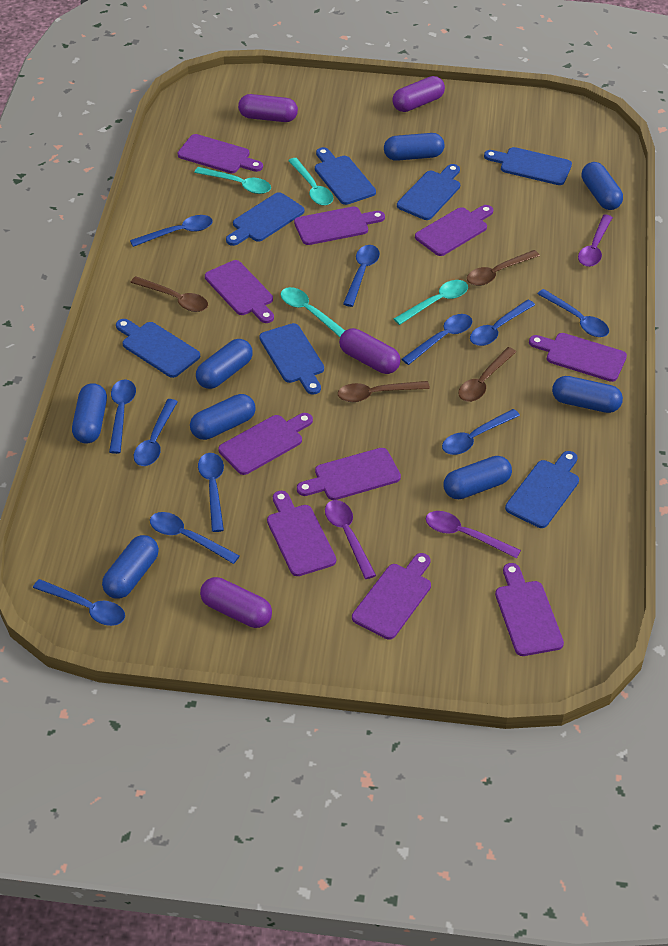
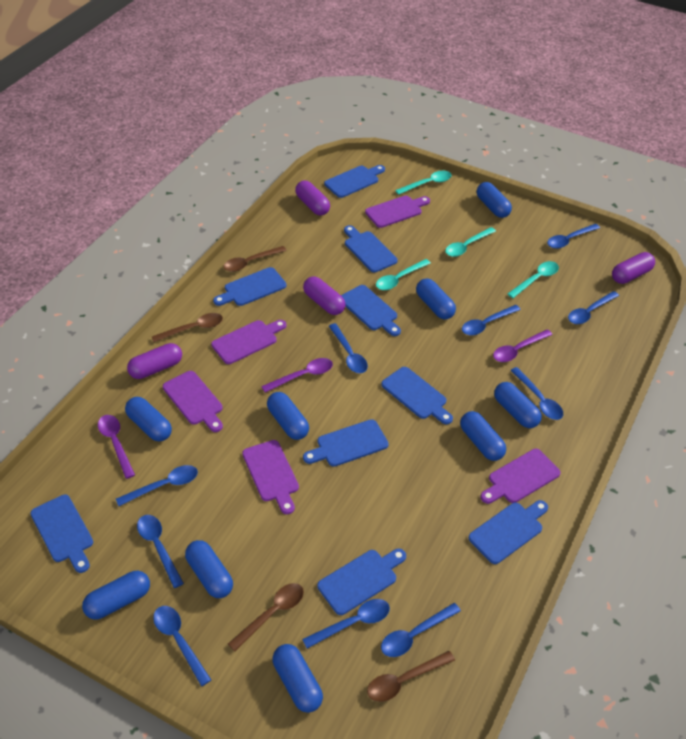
blue capsule: [72,383,107,444] [102,535,159,599] [190,394,256,440] [196,339,253,389] [384,133,444,161] [444,456,512,499] [552,376,623,413] [582,162,623,210] = 8 -> [82,571,150,620] [125,397,172,441] [185,540,233,598] [267,392,309,440] [273,644,323,713] [416,278,456,319] [460,411,506,461] [477,182,512,218] [494,382,542,428] = 9
blue cutting board: [116,319,200,378] [226,192,305,246] [259,323,324,395] [315,147,376,205] [397,164,460,220] [484,147,572,185] [505,451,579,528] = 7 -> [30,495,93,573] [213,267,286,306] [303,419,389,467] [317,549,406,615] [324,165,385,198] [341,285,401,336] [344,225,398,273] [381,367,453,424] [469,500,548,564] = 9
blue spoon: [33,579,125,626] [109,379,136,454] [130,215,213,247] [134,399,178,466] [150,512,240,564] [198,453,224,532] [343,245,380,307] [402,314,472,365] [442,409,520,455] [470,300,535,346] [537,289,609,337] = 11 -> [116,465,198,506] [137,515,184,588] [153,606,211,686] [302,599,390,649] [329,323,368,373] [381,603,461,657] [462,305,521,335] [510,367,563,420] [547,224,600,249] [568,291,619,324] = 10
purple cutting board: [178,134,263,173] [205,260,274,323] [218,413,313,475] [267,491,336,576] [294,207,385,245] [297,448,401,500] [352,553,431,640] [415,205,493,256] [495,563,564,656] [529,333,627,382] = 10 -> [163,371,223,432] [211,320,286,364] [242,440,299,514] [365,196,430,228] [480,449,561,504] = 5

